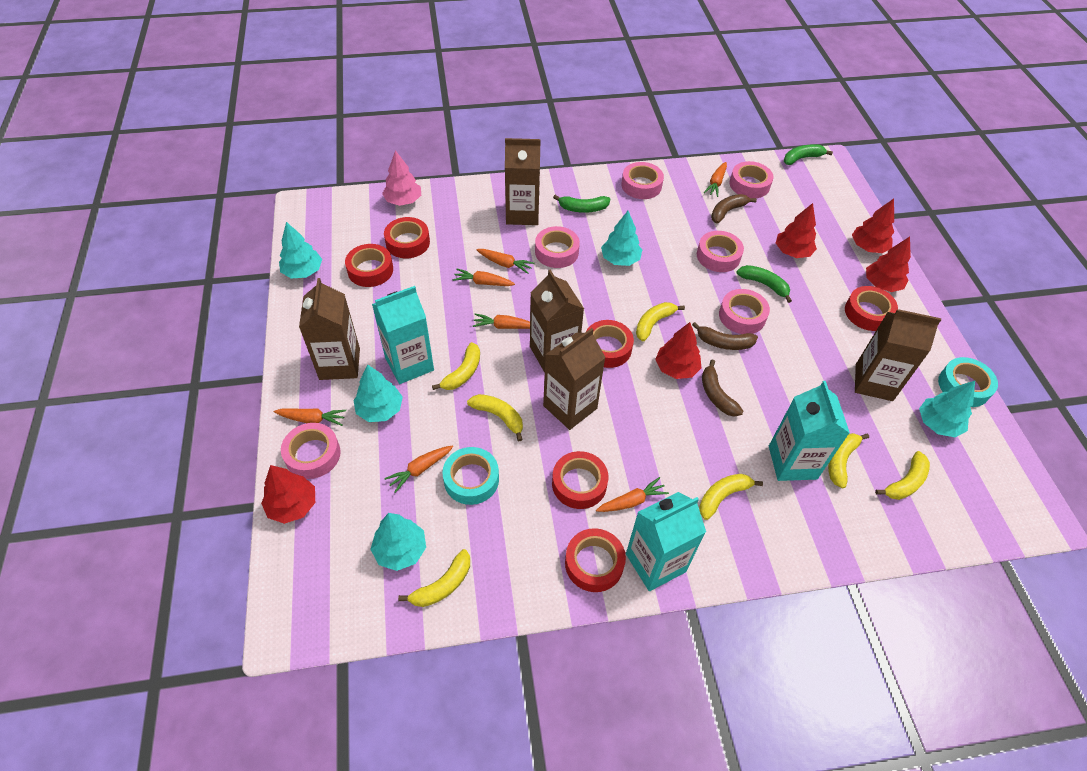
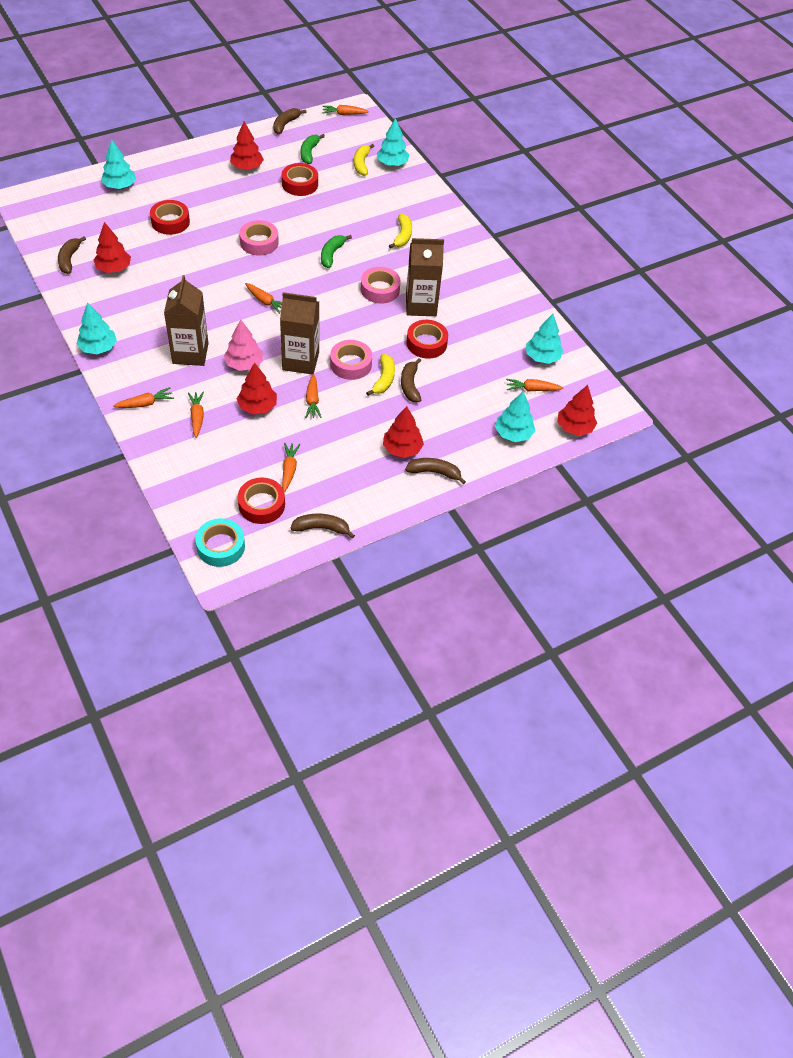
brown banana: [692,322,758,350] [702,360,743,417] [711,194,757,223] = 3 -> [58,236,86,274] [273,108,307,134] [290,514,355,539] [401,358,421,402] [405,458,466,484] = 5
brown carton: [299,278,360,380] [505,138,541,225] [530,270,584,373] [543,328,606,430] [855,309,941,401] = 5 -> [164,275,209,366] [280,292,319,374] [406,238,444,316] = 3
green banana: [553,195,610,213] [737,265,792,303] [784,144,833,165] = 3 -> [301,134,325,164] [321,235,352,268] = 2
pink tape: [281,423,341,479] [535,226,580,268] [621,162,664,199] [697,231,744,272] [719,289,770,334] [730,161,774,198] = 6 -> [239,220,279,256] [330,340,372,380] [361,267,401,304] = 3
red tape: [345,244,393,287] [384,217,430,258] [552,451,609,509] [565,528,626,592] [586,320,634,368] [845,286,898,331] = 6 -> [150,200,190,235] [238,478,285,524] [282,163,318,196] [406,320,448,359] = 4
turquoise carton: [372,286,434,384] [626,492,706,591] [769,381,850,481] = 3 -> none = 0
turquoise tape: [442,447,499,505] [938,357,998,407] = 2 -> [195,518,245,567] = 1
yellow banana: [398,549,470,607] [432,342,480,390] [467,394,523,441] [636,302,685,341] [699,474,763,520] [828,433,869,488] [875,451,930,500] = 7 -> [354,144,374,176] [366,354,395,396] [389,214,412,249] = 3

